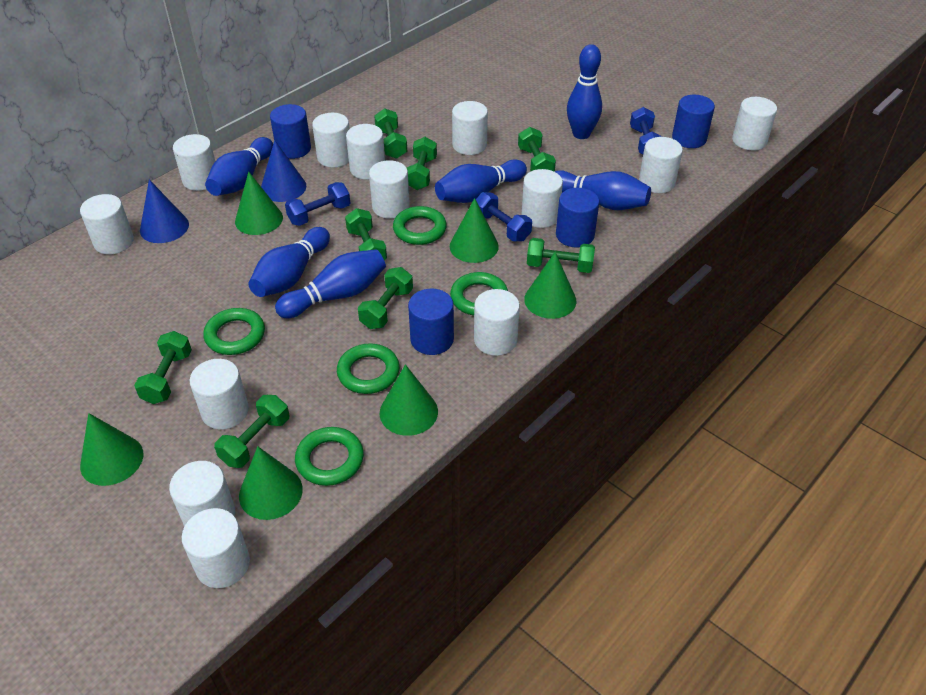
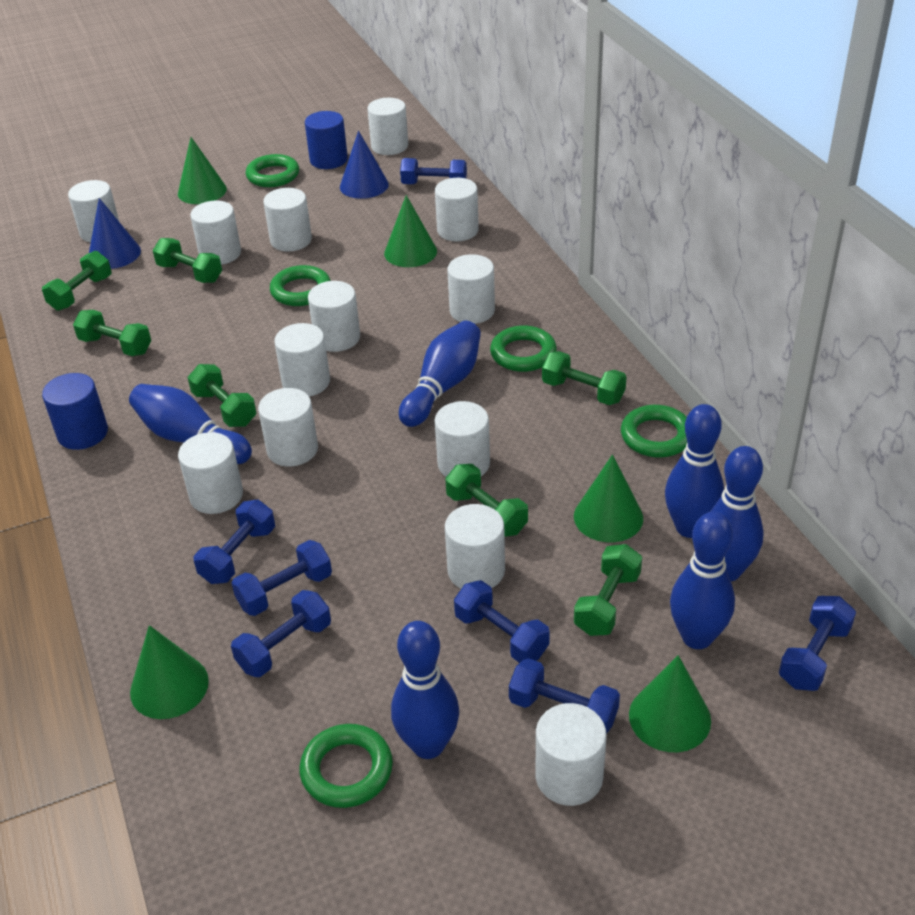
blue cylinder: [270,104,311,159] [408,289,454,355] [556,188,599,248] [672,95,715,148] = 4 -> [42,373,108,450] [305,111,348,169] = 2
blue dumbbell: [285,182,350,226] [476,192,532,241] [630,107,662,155] = 3 -> [194,499,275,584] [231,590,331,677] [232,540,332,616] [400,158,467,184] [454,580,550,663] [509,658,620,734] [779,596,856,691] = 7
green cone: [80,413,143,486] [235,172,283,235] [239,446,303,520] [380,364,438,436] [450,198,499,263] [524,252,576,319] = 6 -> [130,625,209,719] [178,137,227,204] [384,195,437,267] [574,454,643,542] [629,655,711,752] = 5
green dumbbell: [134,331,192,404] [214,395,289,468] [345,208,387,260] [358,267,413,329] [374,109,407,159] [407,137,437,190] [518,127,556,172] [527,238,595,273] = 8 -> [42,251,112,311] [73,310,151,356] [153,238,222,283] [188,364,257,427] [445,464,528,537] [542,351,627,405] [574,544,642,636] = 7

